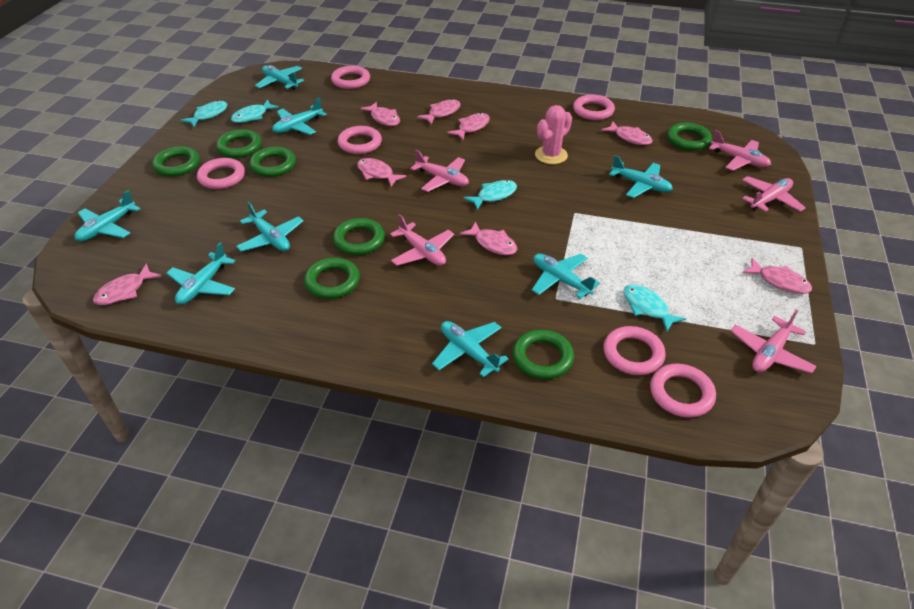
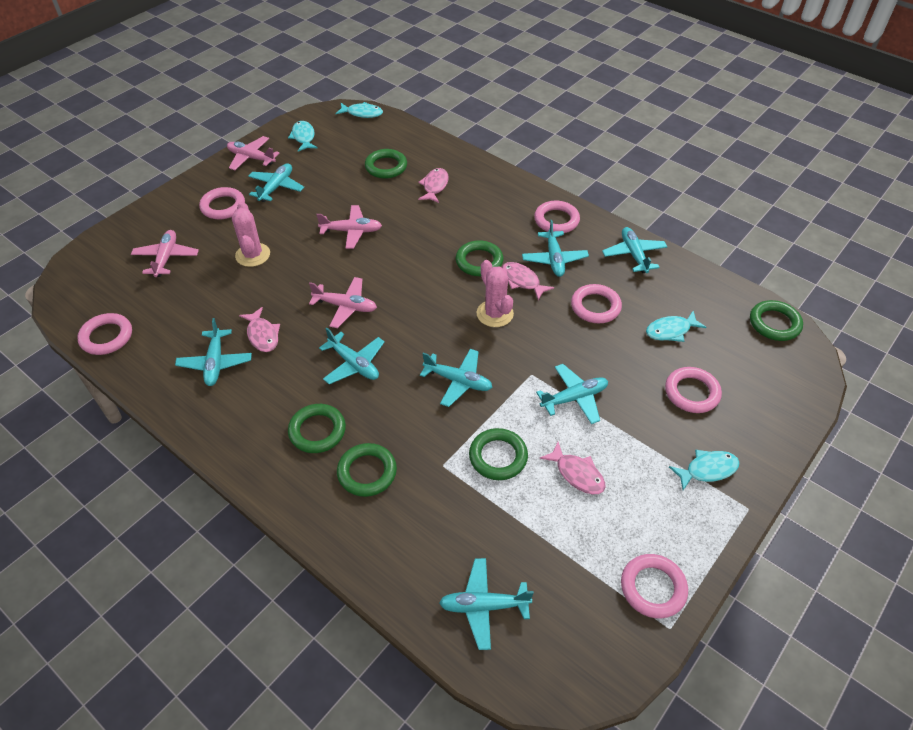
green ring: [152,146,200,177] [216,129,261,158] [249,147,296,177] [304,257,360,299] [333,218,385,255] [513,330,574,379] [667,122,712,151] = 7 -> [288,404,346,453] [337,443,397,497] [365,149,407,179] [456,240,503,276] [469,428,528,480] [750,300,803,341] = 6
pink cactus: [535,105,572,164] = 1 -> [232,202,270,267] [477,260,514,327] = 2
pink fish: [93,263,161,305] [357,158,407,187] [360,102,400,126] [417,99,461,125] [447,113,490,140] [460,221,517,255] [601,121,653,145] [742,258,812,294] = 8 -> [239,307,280,352] [418,168,449,203] [502,262,554,300] [539,442,606,494] = 4
pink plane: [390,214,454,266] [410,150,469,192] [709,130,771,171] [731,309,817,373] [742,176,806,212] = 5 -> [131,230,199,277] [227,136,279,170] [309,277,377,328] [316,205,382,249] = 4

